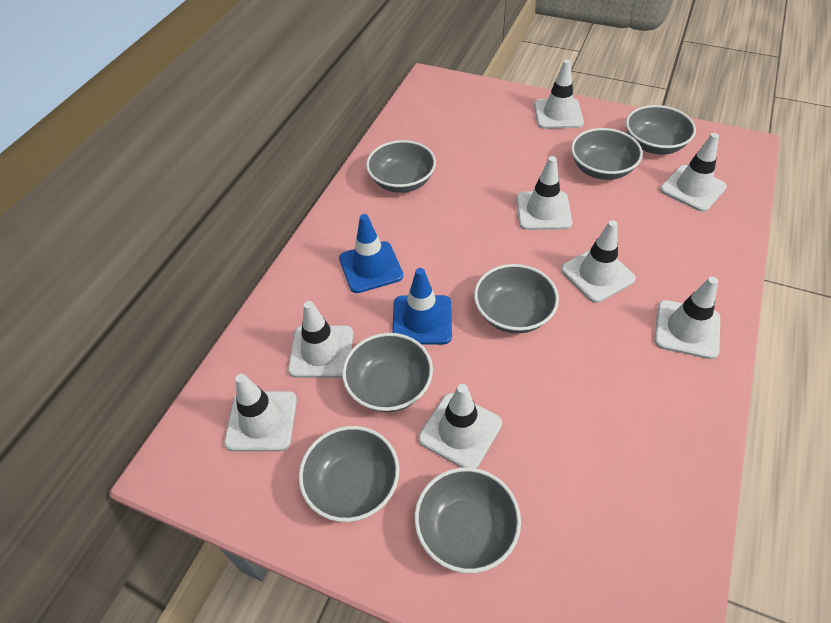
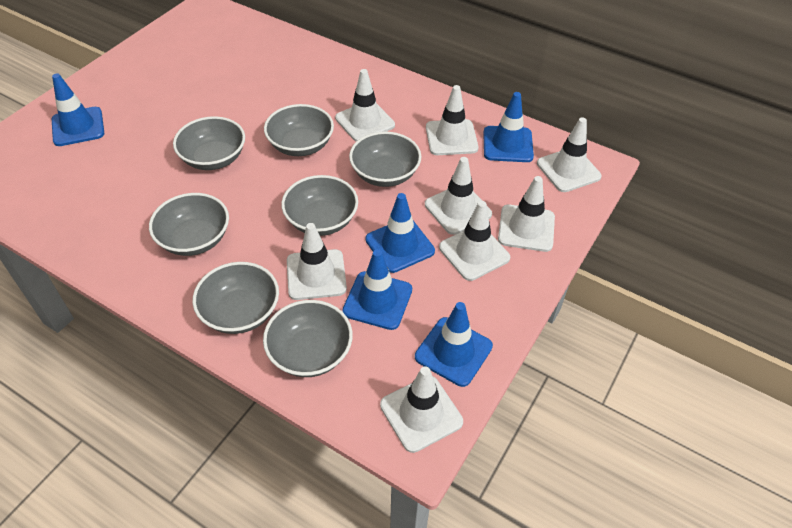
blue traffic cone: [339,214,403,293] [392,268,452,345] = 2 -> [52,74,104,146] [342,249,412,330] [365,193,435,273] [415,302,493,387] [483,92,534,162] = 5

